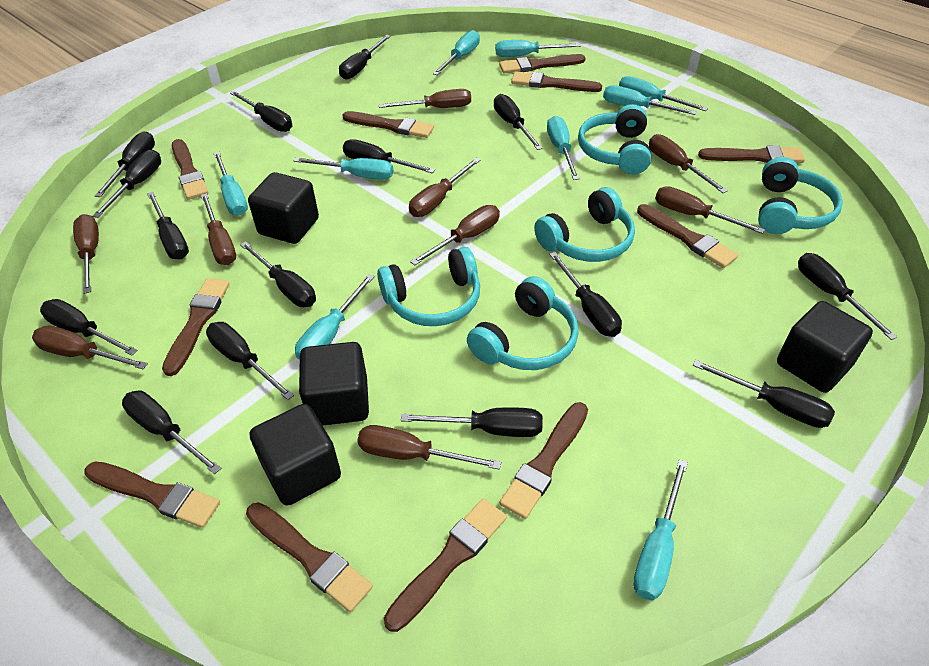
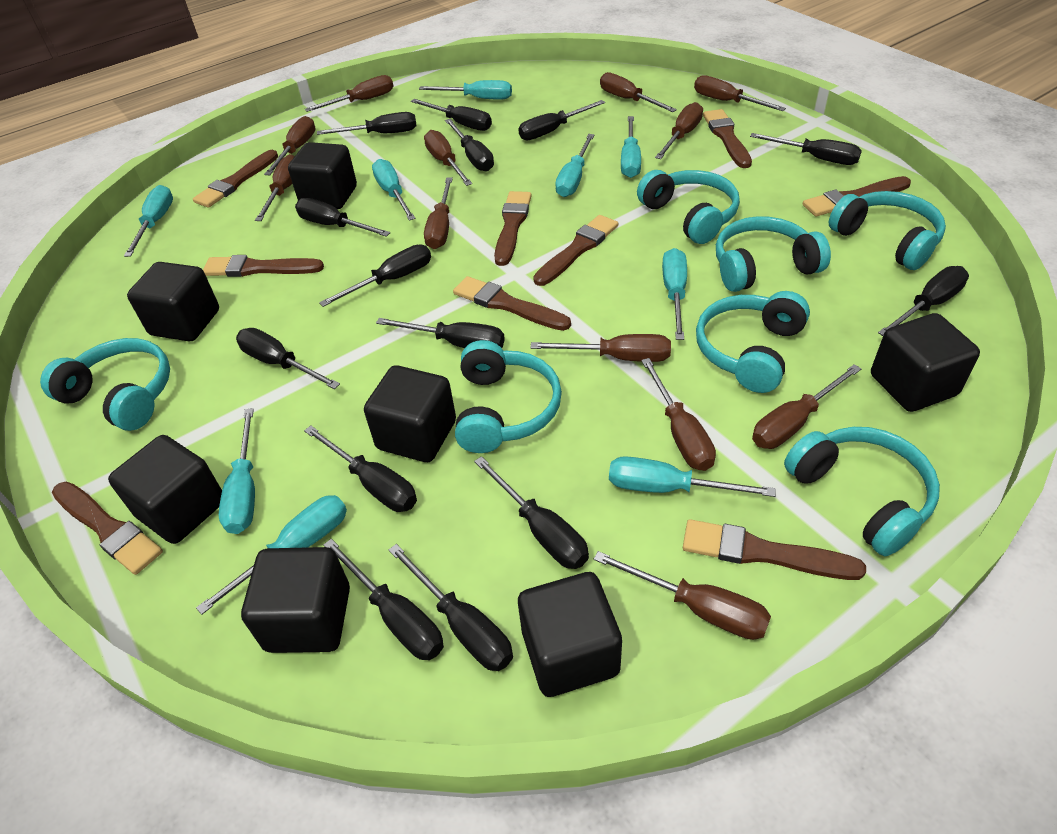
black cube: [248,172,319,244] [250,404,341,506] [299,342,369,426] [777,301,873,393] = 4 -> [108,435,222,544] [127,262,219,341] [241,547,350,653] [288,142,357,209] [364,365,456,462] [518,572,622,697] [871,313,980,412] = 7
black screwdriver: [40,299,138,356] [93,150,161,218] [95,131,155,197] [122,390,221,474] [147,192,189,260] [206,322,294,400] [230,91,292,132] [240,241,316,307] [339,35,391,80] [343,139,435,173] [401,407,543,437] [494,94,543,150] [549,252,622,337] [693,360,835,428] [798,253,897,340] = 15 -> [236,328,340,389] [295,198,390,237] [304,426,417,512] [317,112,417,135] [319,244,431,307] [323,539,444,660] [376,318,505,348] [389,544,513,671] [411,99,492,131] [445,119,494,171] [474,456,589,569] [518,100,605,140] [750,133,862,165] [878,266,969,336] = 14
brown brush: [84,462,220,528] [162,278,230,376] [172,139,208,200] [246,502,373,612] [343,111,434,138] [384,498,507,632] [499,54,585,74] [500,402,588,519] [511,71,602,92] [637,204,738,268] [698,145,805,163] = 11 -> [52,481,163,575] [193,150,278,208] [203,255,324,277] [453,276,571,331] [494,191,532,266] [533,215,618,286] [683,519,866,580] [703,109,752,168] [803,176,911,217] = 9
brown screwdriver: [32,326,148,369] [73,214,99,294] [201,193,236,265] [357,425,501,470] [379,89,471,108] [409,158,480,217] [410,205,500,265] [649,134,728,193] [655,186,765,234] = 9 -> [255,154,295,221] [264,116,316,175] [305,75,394,112] [424,130,472,186] [424,177,453,249] [530,334,671,362] [594,551,771,640] [600,72,677,112] [641,358,716,471] [655,102,703,159] [694,75,786,111] [752,364,861,449] = 12
turquoise headphones: [377,247,480,326] [467,276,579,370] [534,187,635,262] [578,104,651,174] [758,157,843,234] = 5 -> [40,338,170,431] [455,340,562,453] [637,170,740,244] [696,291,810,393] [716,216,831,292] [784,427,940,556] [829,191,946,270] = 7

